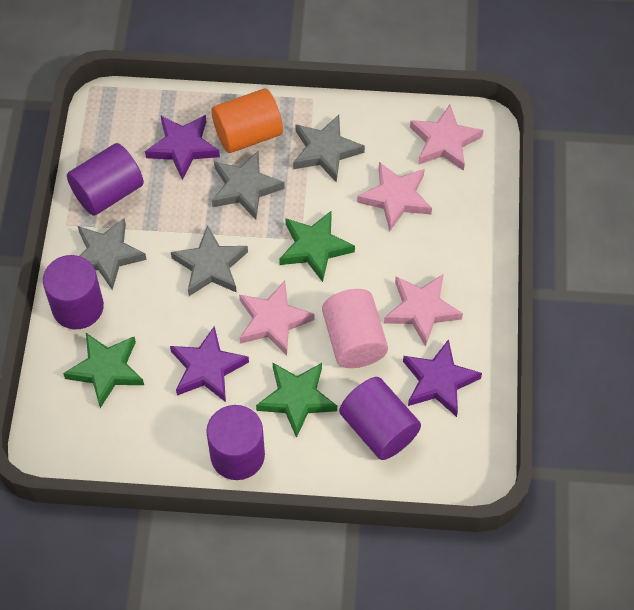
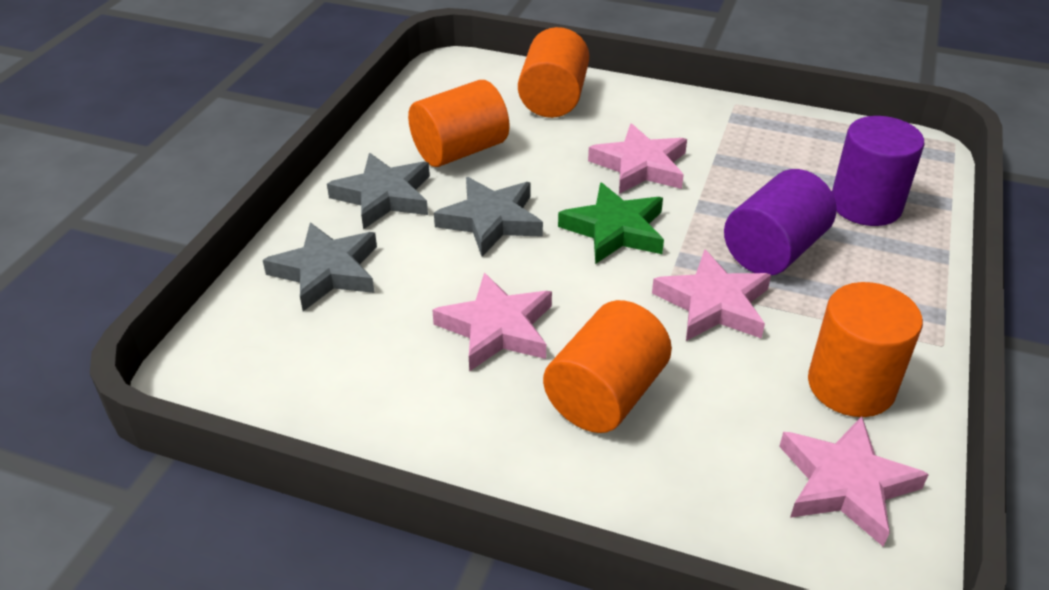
green star: [63,333,144,408] [256,363,337,438] [279,210,355,282] = 3 -> [558,182,664,264] = 1
grey star: [78,218,147,290] [171,225,248,296] [212,151,285,220] [293,115,365,183] = 4 -> [263,222,377,311] [327,153,430,230] [434,177,543,256] = 3
orange cylinder: [211,89,283,153] = 1 -> [408,80,509,167] [518,27,589,118] [543,300,672,433] [808,282,923,417] = 4
pink cylinder: [322,289,388,368] = 1 -> none = 0
purple cylinder: [43,255,104,329] [67,143,144,216] [206,405,265,480] [339,377,421,460] = 4 -> [724,169,836,275] [832,116,924,226] = 2
purple star: [145,115,220,180] [170,326,249,402] [403,339,482,417] = 3 -> none = 0

